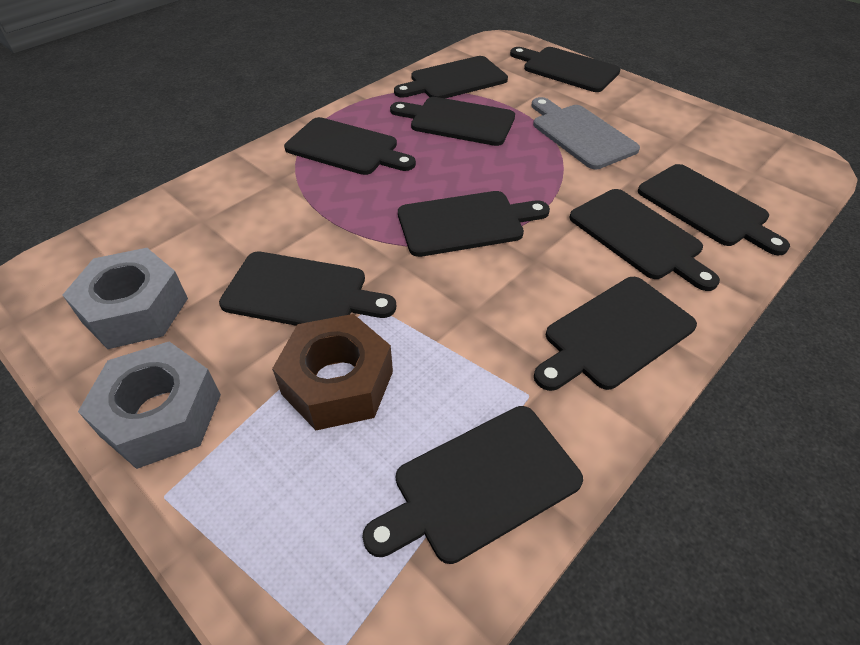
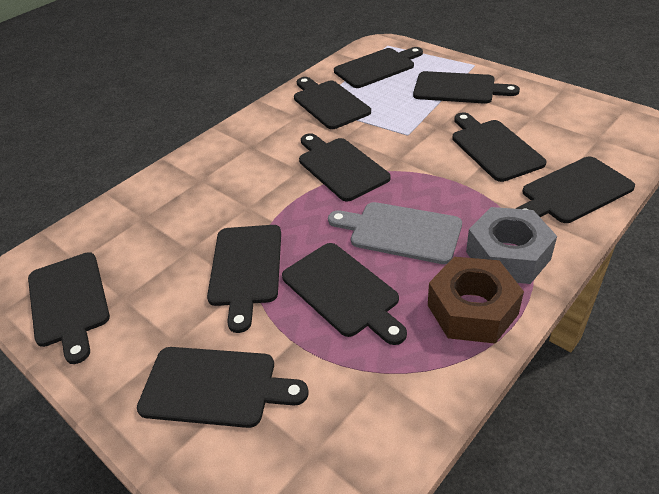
grey nut: [63,248,188,349] [78,341,221,469] = 2 -> [466,207,557,284] = 1

